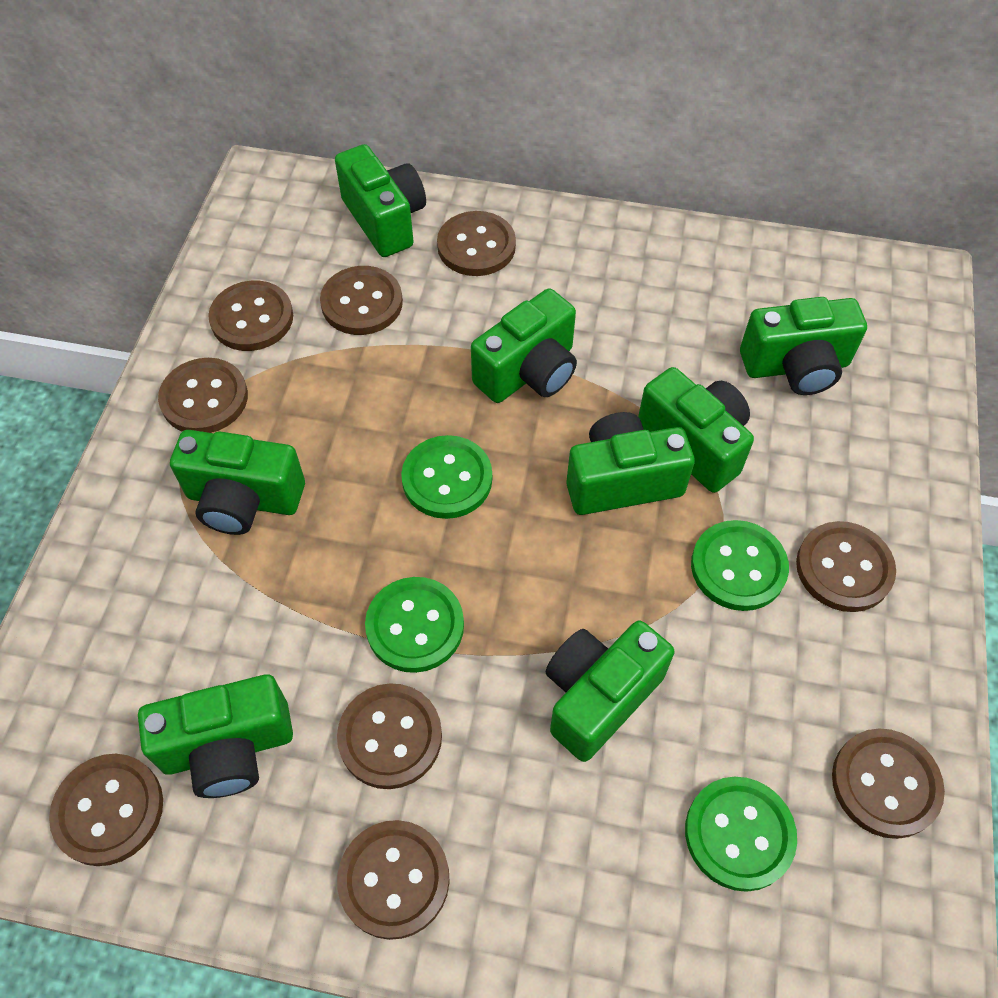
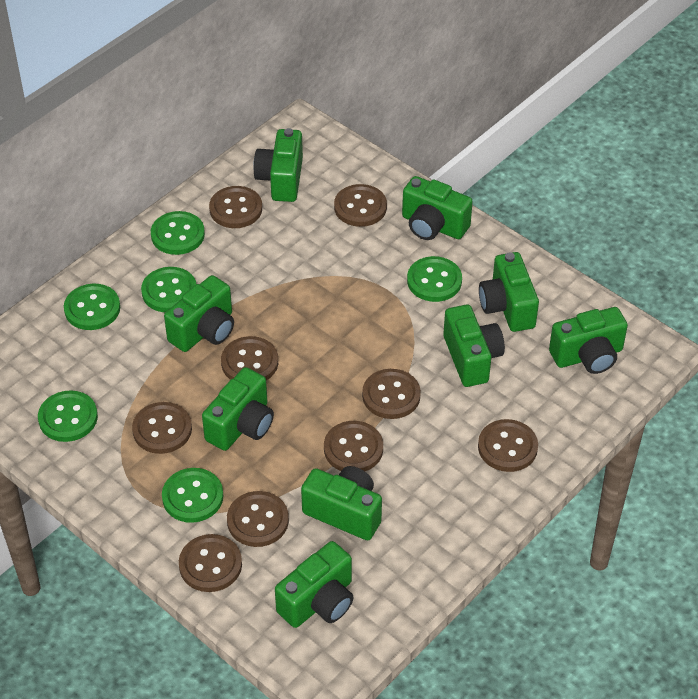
green button: [365,577,464,673] [401,435,492,519] [685,777,797,892] [691,520,789,611] = 4 -> [38,390,98,442] [64,284,120,330] [141,267,196,312] [151,211,205,255] [162,468,223,523] [407,256,462,302] = 6
green camera: [138,674,293,798] [170,430,305,535] [335,144,426,257] [471,288,577,403] [545,620,675,762] [566,412,695,515] [638,367,754,493] [740,297,867,395] = 8 -> [164,275,234,352] [202,367,274,451] [253,128,303,202] [275,541,354,628] [301,466,382,540] [402,176,473,240] [443,304,505,387] [479,252,539,332] [549,307,628,374] = 9

